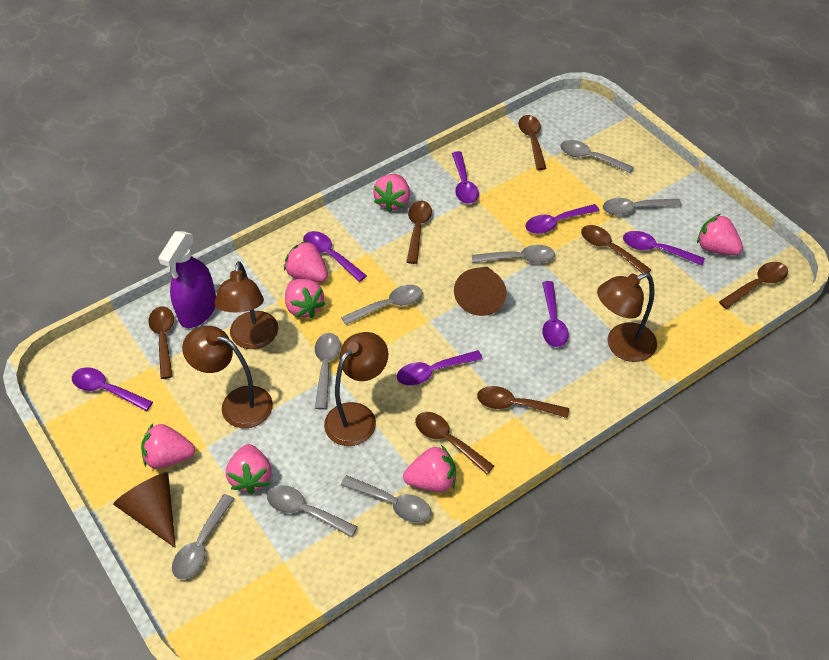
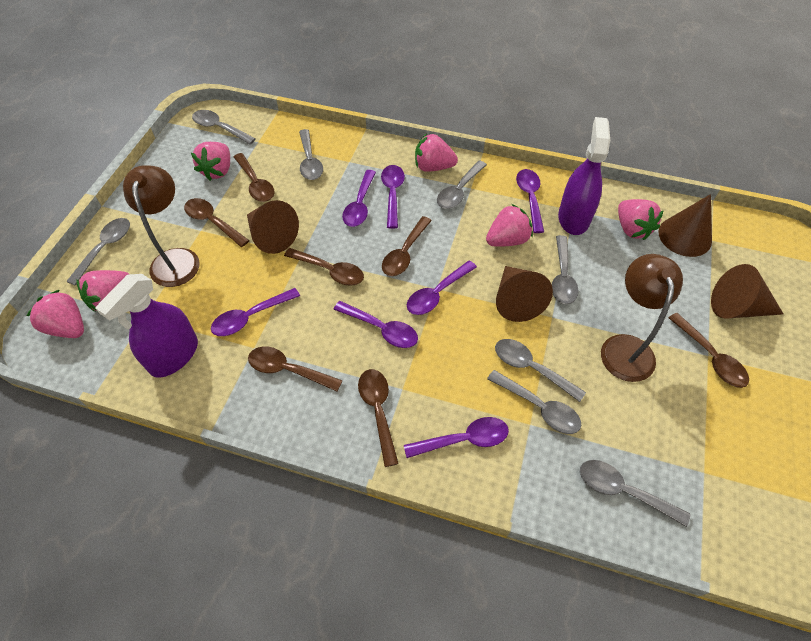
brown cone: [113,472,176,548] [454,267,507,316] = 2 -> [247,200,299,254] [496,266,553,322] [659,194,712,257] [711,264,783,319] = 4
brown lamp: [182,326,273,428] [215,261,278,349] [324,332,388,446] [597,272,657,362] = 4 -> [123,165,200,287] [601,254,683,382] = 2
pink strawberry: [141,424,195,469] [226,444,271,494] [284,240,328,282] [285,279,326,318] [373,174,410,212] [403,445,456,492] [697,214,743,255] = 7 -> [27,290,84,338] [76,270,129,312] [191,142,230,181] [415,133,458,172] [486,204,533,247] [618,199,664,240] = 6
purple spray bottle: [158,231,216,328] = 1 -> [95,274,198,378] [558,117,610,235] = 2

